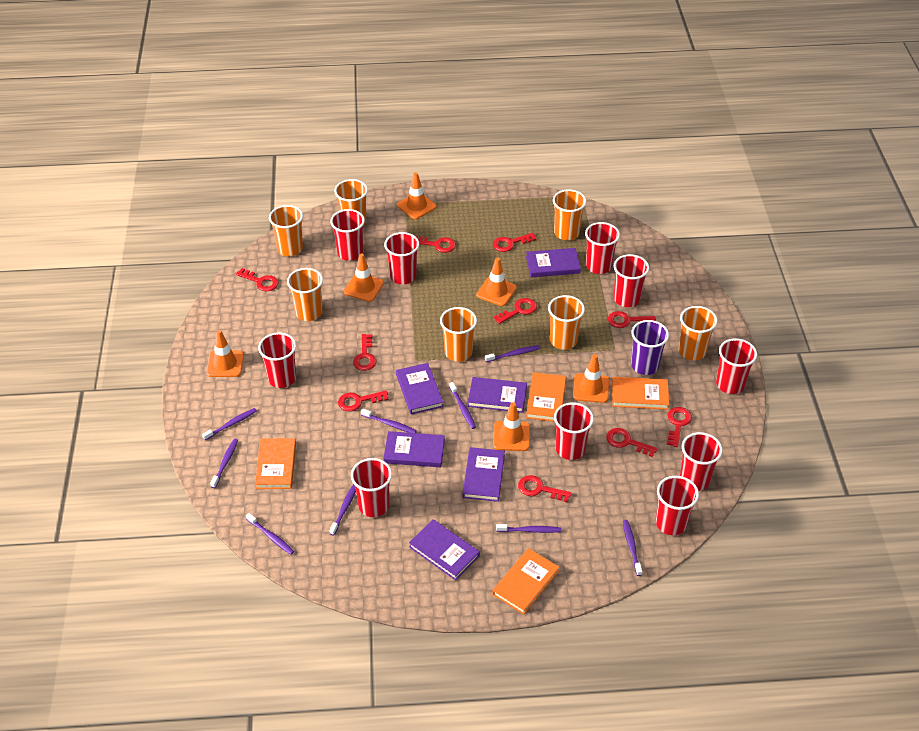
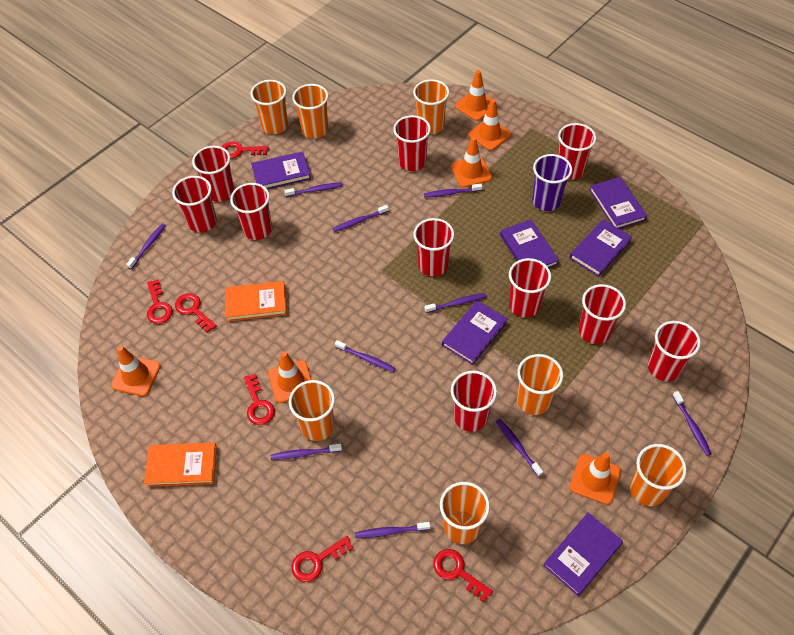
orange book: [255,438,296,489] [492,548,560,615] [526,372,566,422] [612,377,669,410] = 4 -> [144,442,217,487] [225,281,287,322] = 2
purple toothbrush: [202,408,257,440] [210,439,238,488] [246,513,294,555] [329,484,356,535] [361,409,417,433] [449,382,476,429] [485,345,540,362] [496,524,561,533] [623,520,642,576] = 9 -> [126,224,166,269] [271,444,342,460] [284,182,343,197] [333,205,389,232] [335,340,396,372] [355,522,430,538] [424,184,482,197] [425,293,487,313] [496,419,543,477] [672,391,712,456] = 10
red key: [236,268,278,291] [338,390,389,411] [353,334,376,371] [416,236,456,253] [493,233,537,252] [494,298,537,324] [518,475,572,502] [606,428,657,457] [608,311,656,328] [667,407,692,447] = 10 -> [147,279,173,324] [175,293,217,333] [222,141,268,158] [244,374,275,425] [292,536,353,582] [433,549,493,602] = 6

